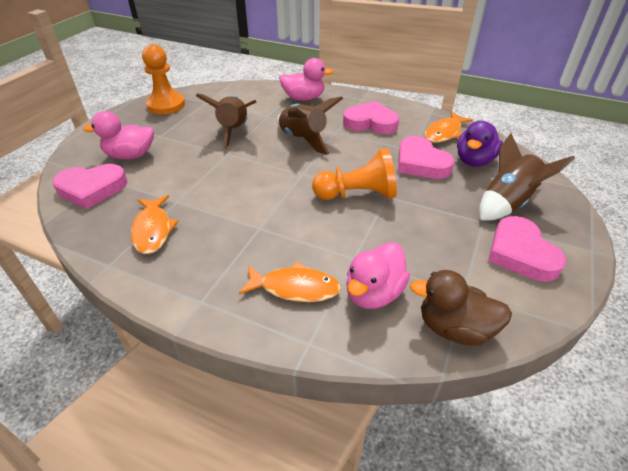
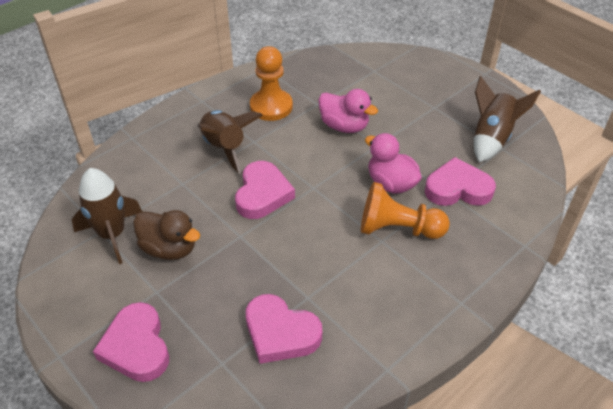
orange fish: [131,195,179,254] [239,262,341,302] [424,112,473,143] = 3 -> none = 0
pink duck: [83,111,154,160] [279,58,334,101] [346,242,410,309] = 3 -> [318,89,378,133] [365,133,422,194] = 2
purple duck: [457,121,503,167] = 1 -> none = 0

